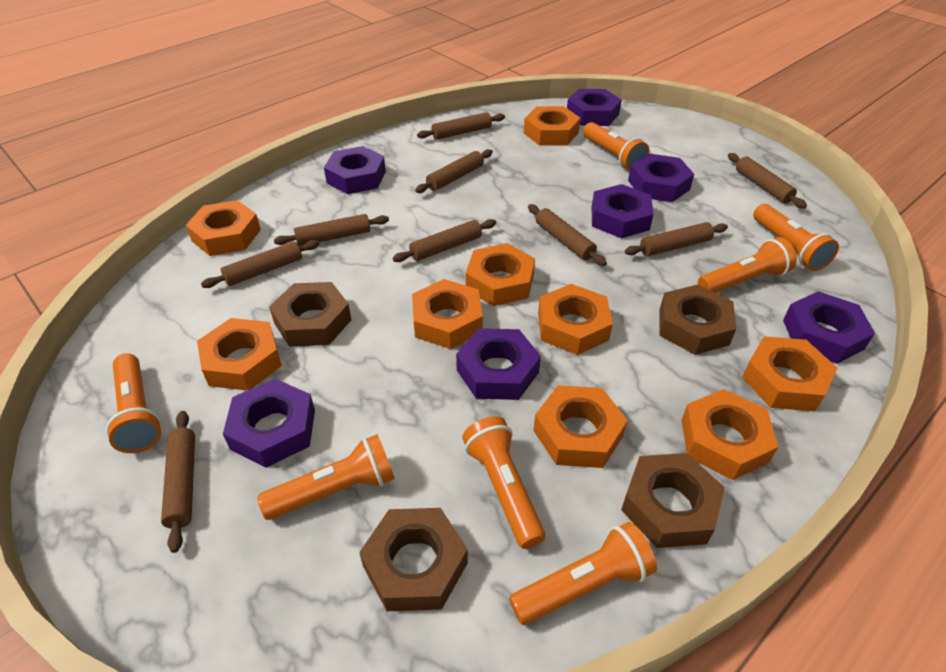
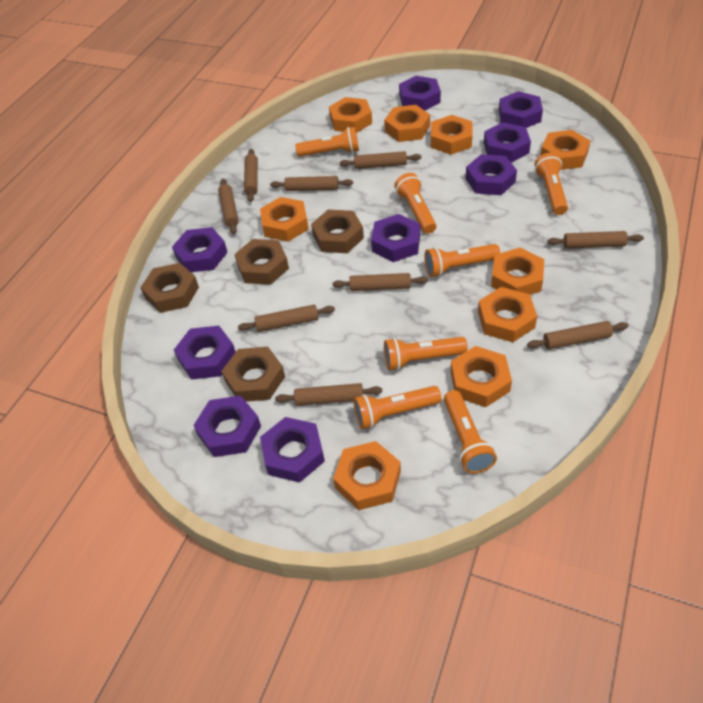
purple nut: [223,379,315,468] [324,146,386,194] [456,328,541,400] [567,89,622,126] [592,184,654,238] [628,154,694,202] [783,291,875,364] = 7 -> [172,227,228,272] [174,326,236,380] [193,396,261,457] [260,417,325,483] [371,214,420,262] [399,76,441,111] [465,154,517,195] [484,122,531,163] [499,91,543,128] = 9

